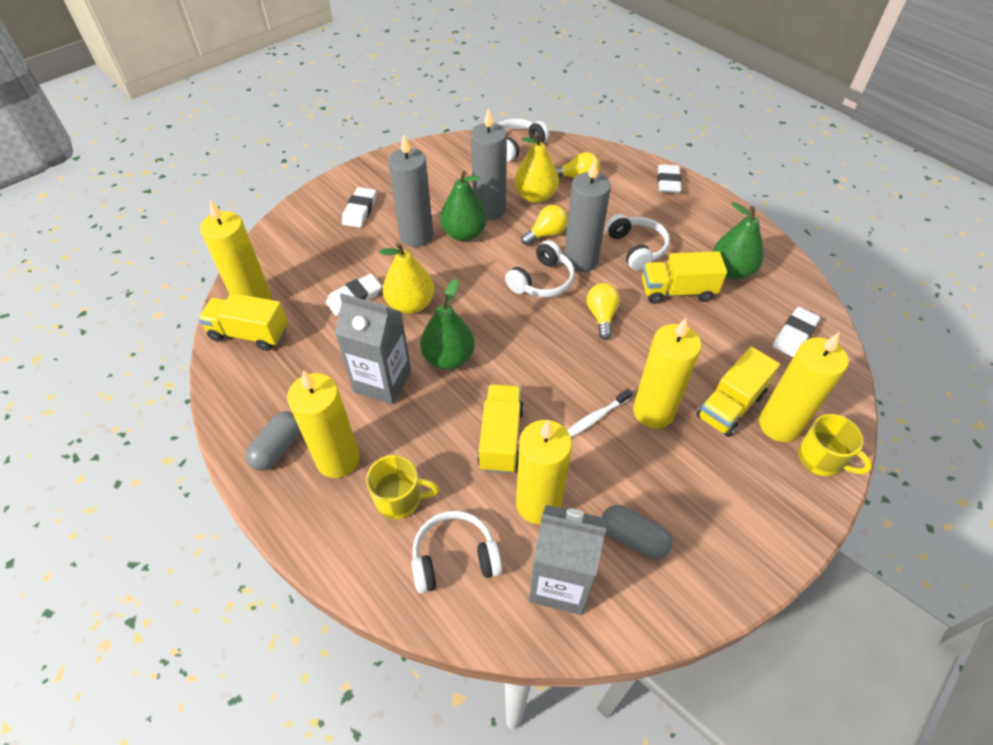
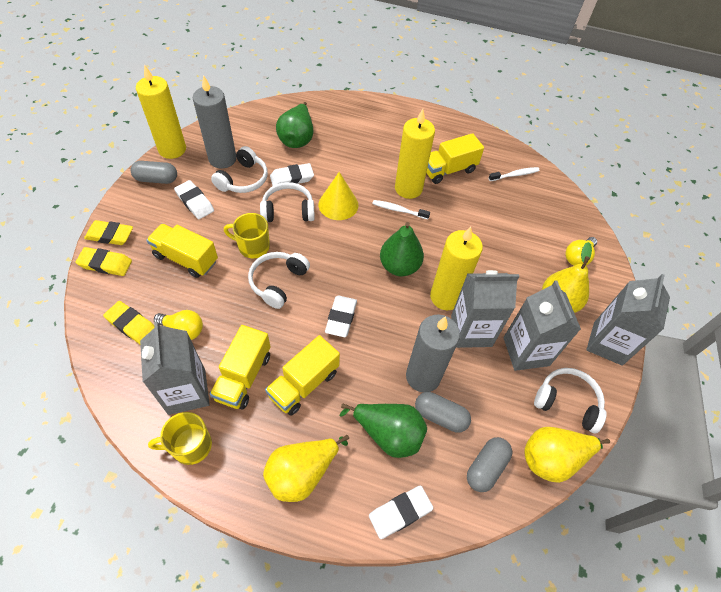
grey candle: [388,134,433,247] [471,108,507,220] [564,159,611,272] = 3 -> [193,75,237,168] [406,315,460,393] = 2
grey capsule: [245,411,300,471] [602,505,672,559] = 2 -> [131,161,177,184] [415,392,471,433] [467,437,512,492] = 3
grey carton: [335,293,411,405] [529,505,606,615] = 2 -> [140,321,210,415] [451,270,519,348] [503,280,581,371] [586,274,670,366] = 4
white toothbrush: [567,388,632,437] = 1 -> [372,200,430,219] [488,167,540,181] = 2
yellow candle: [200,200,271,300] [287,370,360,478] [516,420,572,524] [633,318,701,429] [759,332,849,442] = 5 -> [136,64,186,159] [395,109,435,199] [430,227,483,310] = 3
yellow cone: none = 0 -> [319,172,358,220] = 1
yellow eraser: none = 0 -> [75,247,132,276] [84,220,133,245] [103,301,155,344] = 3
yellow light bulb: [521,205,568,245] [555,152,600,178] [587,283,620,339] = 3 -> [154,310,203,340] [565,237,597,266] = 2
yellow pear: [379,242,434,314] [514,133,559,203] = 2 -> [263,435,349,502] [524,427,610,483] [542,242,592,313] = 3

